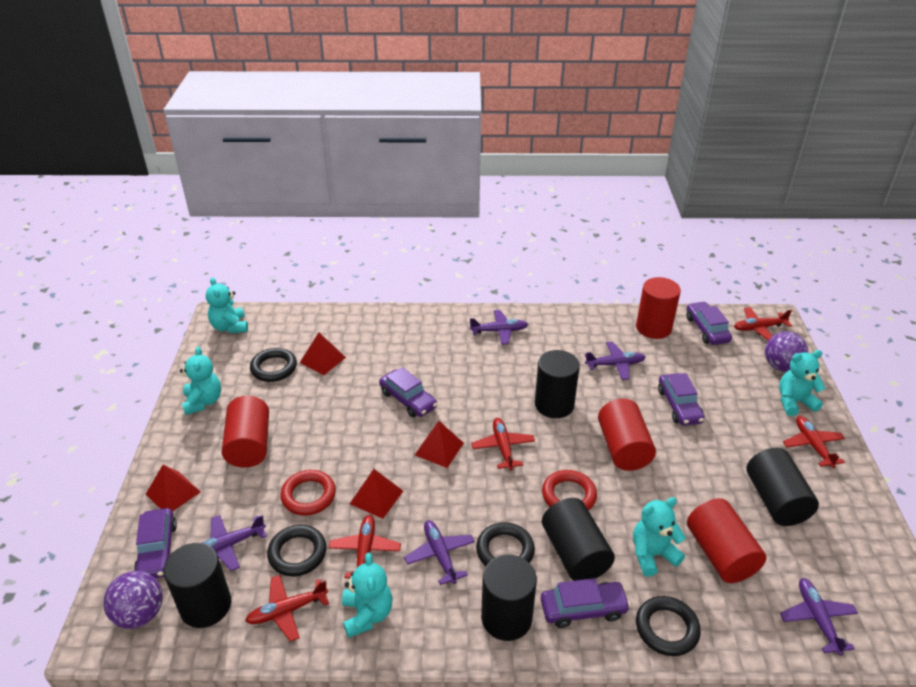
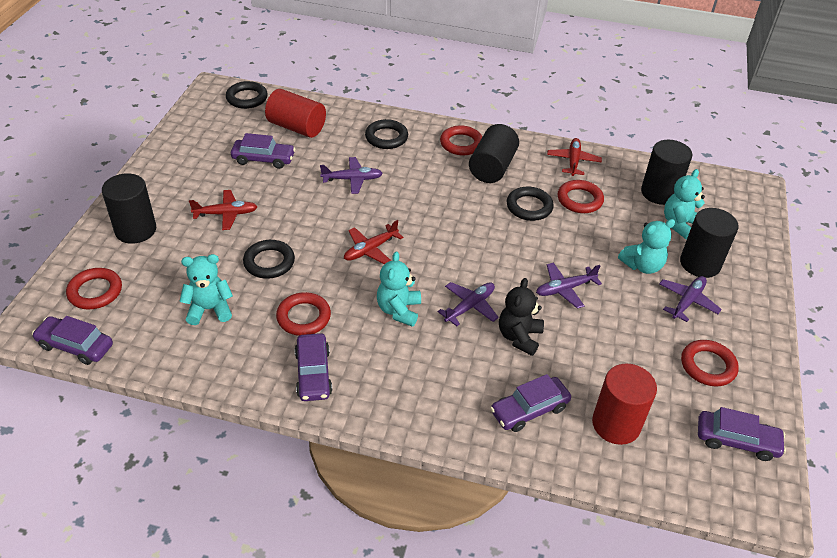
black cylinder: [164,543,231,628] [481,555,537,641] [535,350,580,418] [542,498,615,581] [747,448,819,526] = 5 -> [102,173,156,244] [469,124,519,183] [641,140,692,205] [680,208,738,278] = 4
black teddy bear: none = 0 -> [499,278,544,356] = 1
purple ball: [103,571,163,629] [765,332,808,372] = 2 -> none = 0
purple plane: [202,515,267,571] [404,520,475,585] [470,310,528,345] [585,342,645,380] [780,578,858,656] = 5 -> [320,157,383,194] [438,282,499,326] [536,262,602,309] [659,276,722,322] = 4
red cylinder: [222,396,269,468] [598,399,656,471] [636,277,681,339] [687,498,766,583] = 4 -> [265,89,326,138] [592,363,657,445] = 2
red plane: [245,575,329,642] [329,515,401,578] [471,418,535,470] [734,307,792,340] [783,416,845,468] = 5 -> [189,190,258,230] [344,220,403,264] [547,138,602,176] = 3
red pyramid: [146,465,200,512] [300,333,346,375] [350,469,403,519] [415,421,464,468] = 4 -> none = 0
red ring: [281,470,336,515] [542,470,597,511] = 2 -> [66,268,122,309] [276,292,331,336] [440,125,482,155] [557,180,604,213] [681,340,739,386] = 5
turquoise teddy bear: [180,347,221,415] [206,277,248,333] [342,553,392,638] [633,497,686,577] [779,350,825,416] = 5 -> [179,254,233,325] [377,252,421,327] [618,219,675,274] [664,169,705,239] = 4

